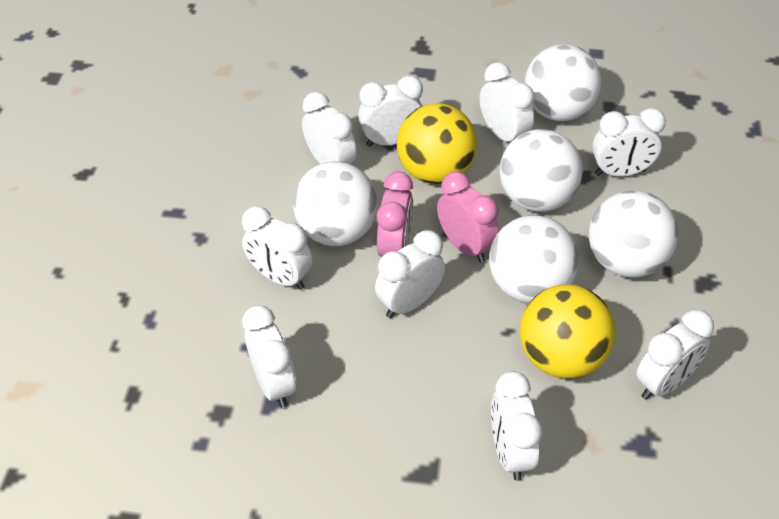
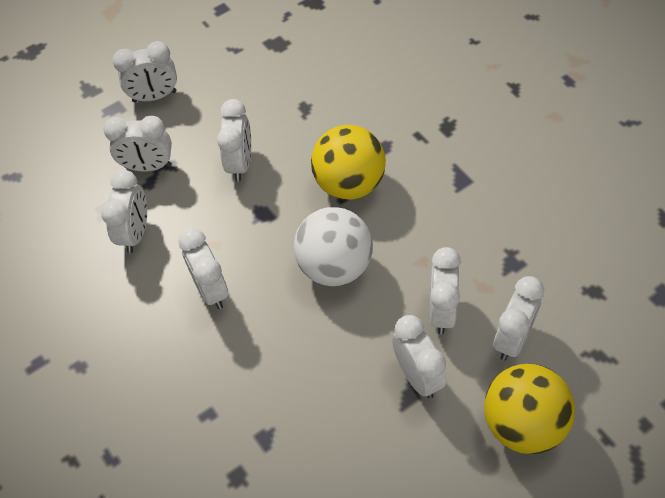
pink clock: [377,172,413,257] [437,172,499,263] = 2 -> none = 0
white ball: [293,161,378,246] [489,215,579,304] [499,129,583,212] [525,44,601,121] [589,190,678,277] = 5 -> [294,207,373,286] = 1
white clock: [242,206,313,290] [242,305,296,408] [302,92,357,164] [358,75,423,147] [375,230,445,318] [480,62,534,141] [491,371,542,481] [592,108,666,177] [636,309,714,400] = 9 -> [101,170,147,253] [104,116,172,172] [113,41,177,102] [179,228,229,309] [217,99,251,181] [392,315,447,399] [429,247,461,334] [494,276,544,360] = 8

